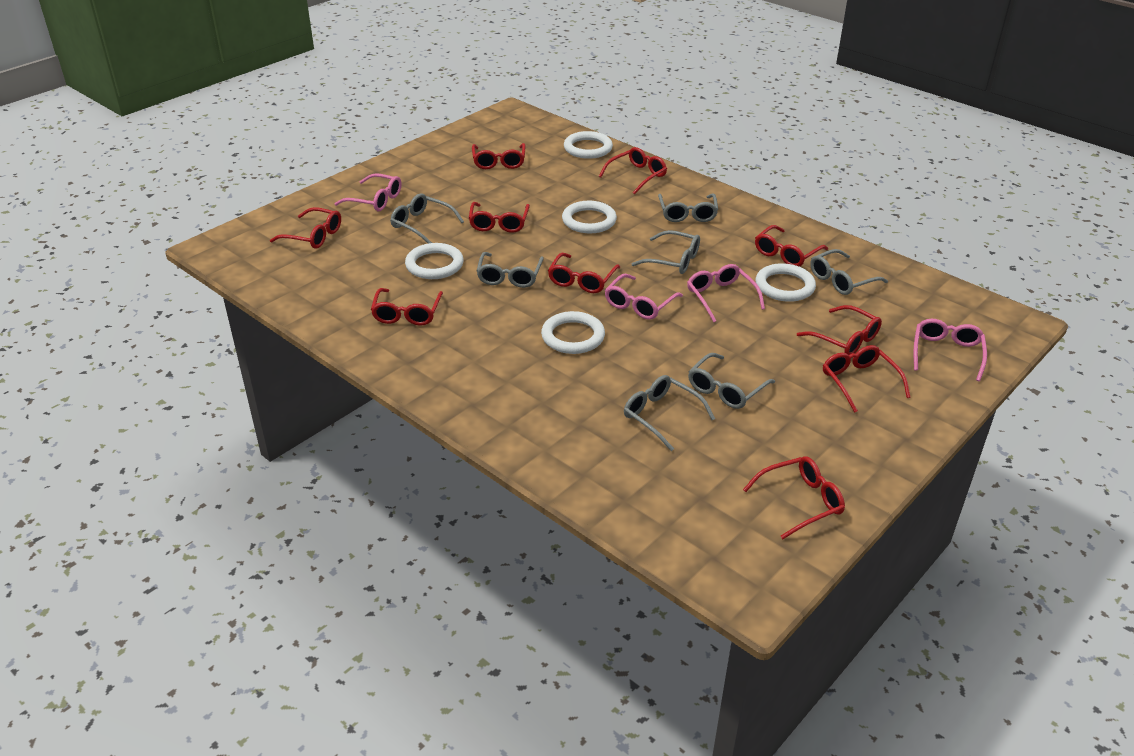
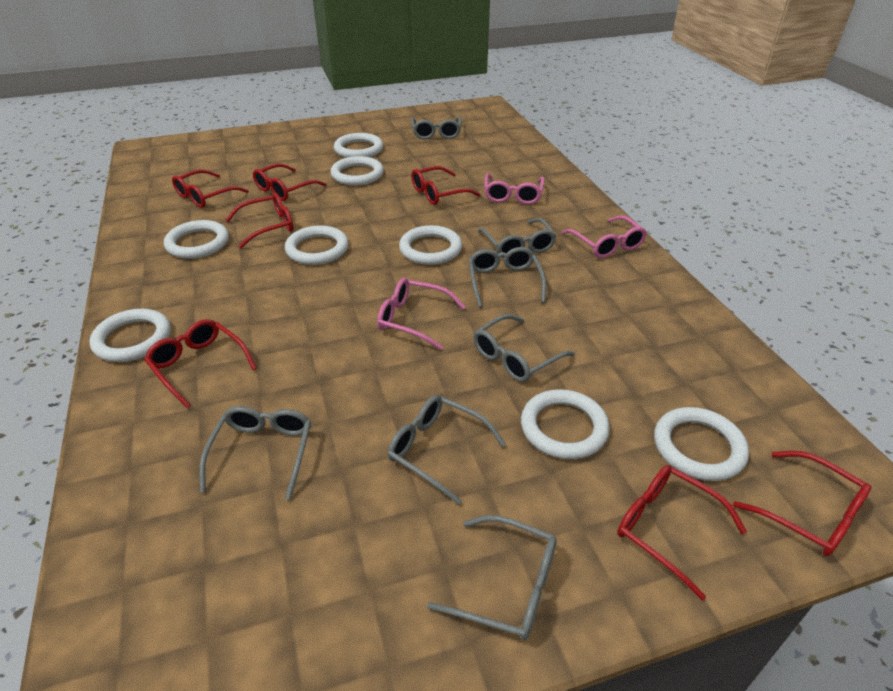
pink glasses: [334,173,401,211] [605,274,683,320] [687,264,765,322] [914,319,987,381] = 4 -> [377,278,465,350] [484,173,545,204] [562,216,647,258] = 3
red glasses: [270,207,341,249] [371,288,443,326] [469,202,530,233] [472,143,525,169] [548,253,620,293] [599,147,667,194] [743,456,845,539] [755,225,828,267] [797,305,882,355] [823,345,911,413] = 10 -> [144,319,257,408] [172,169,249,208] [225,193,294,248] [253,163,327,201] [411,166,481,205] [617,465,747,600] [733,451,871,556] = 7
white ring: [405,243,464,279] [541,311,605,354] [562,201,617,233] [564,131,613,159] [756,263,816,302] = 5 -> [89,309,171,362] [164,220,229,259] [285,225,349,265] [331,156,384,186] [334,133,383,158] [399,225,462,265] [521,389,610,459] [654,407,749,481] = 8

